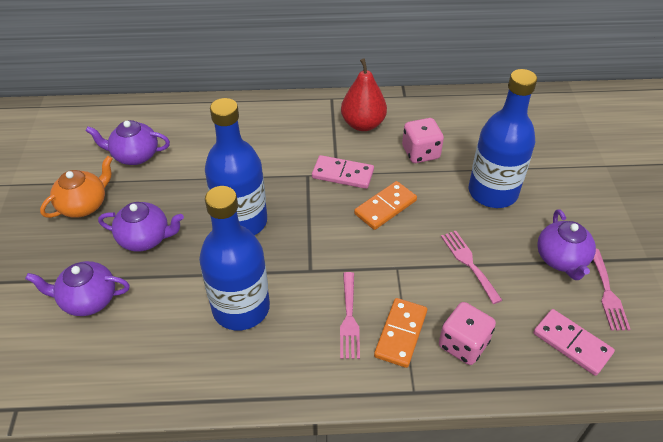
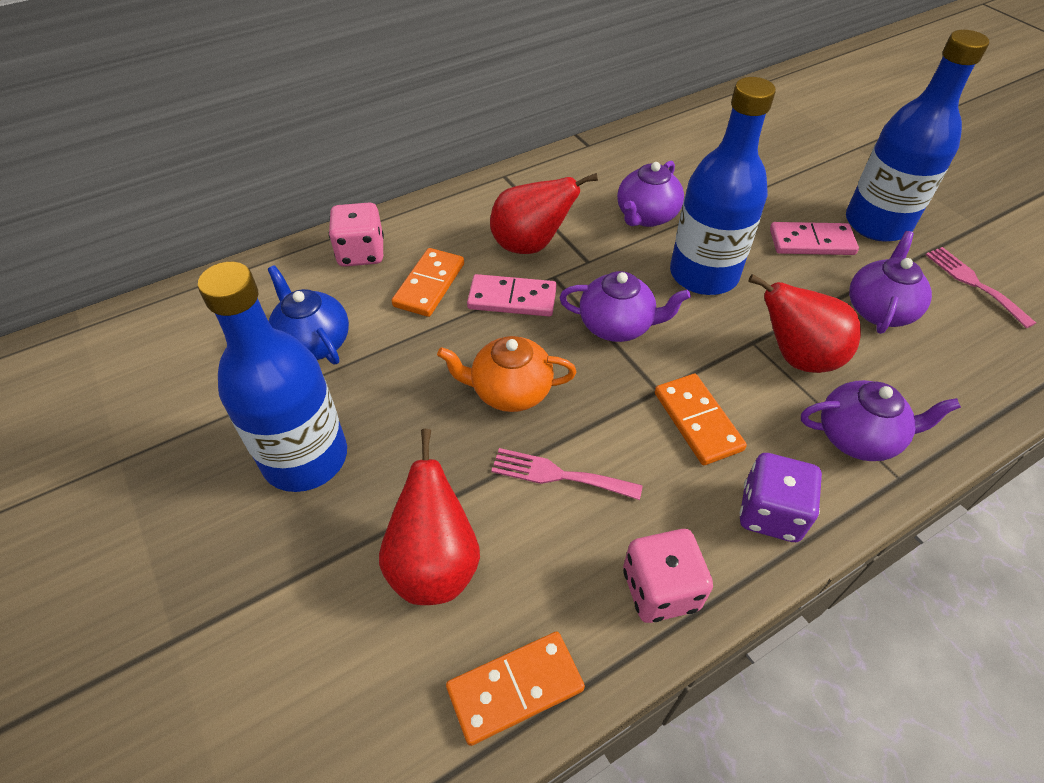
blue teapot: none = 0 -> [268,265,349,364] = 1
orange domino: [354,181,417,230] [374,298,427,368] = 2 -> [392,248,464,317] [446,632,585,746] [655,374,747,465] = 3
pink fork: [340,272,360,359] [441,231,502,304] [593,249,631,331] = 3 -> [491,448,643,500] [926,247,1036,328] = 2
purple dice: none = 0 -> [740,453,822,542] = 1
red pear: [341,58,387,131] = 1 -> [379,429,480,605] [490,173,598,254] [748,274,861,373] = 3

